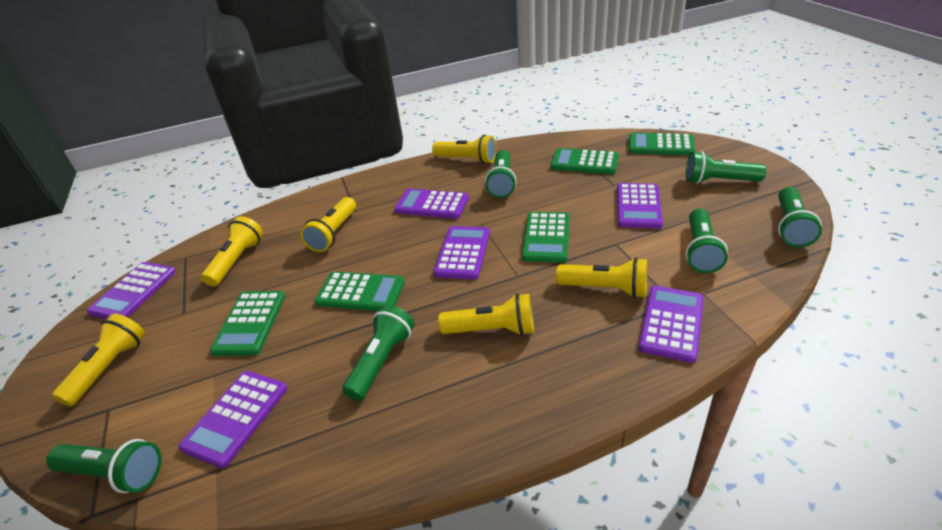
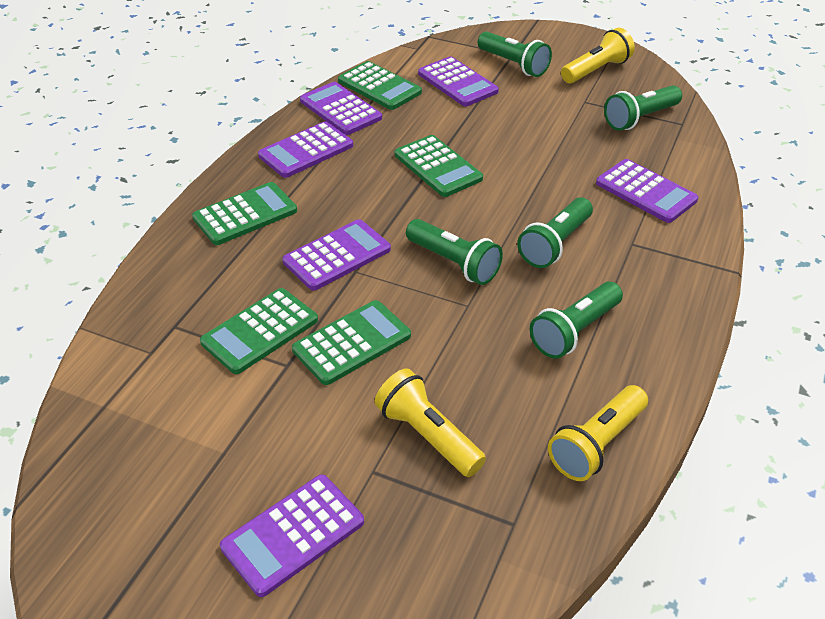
green flashlight: [46,439,162,493] [342,305,414,401] [485,150,517,198] [685,209,728,273] [686,151,767,184] [778,187,822,247] = 6 -> [406,219,503,285] [478,32,552,77] [517,197,593,268] [530,282,623,359] [604,85,682,131] = 5
yellow flashlight: [52,313,145,407] [201,216,263,287] [300,197,356,252] [432,135,496,164] [438,293,534,336] [556,258,647,298] = 6 -> [375,368,486,477] [548,385,648,481] [561,28,635,83] = 3

